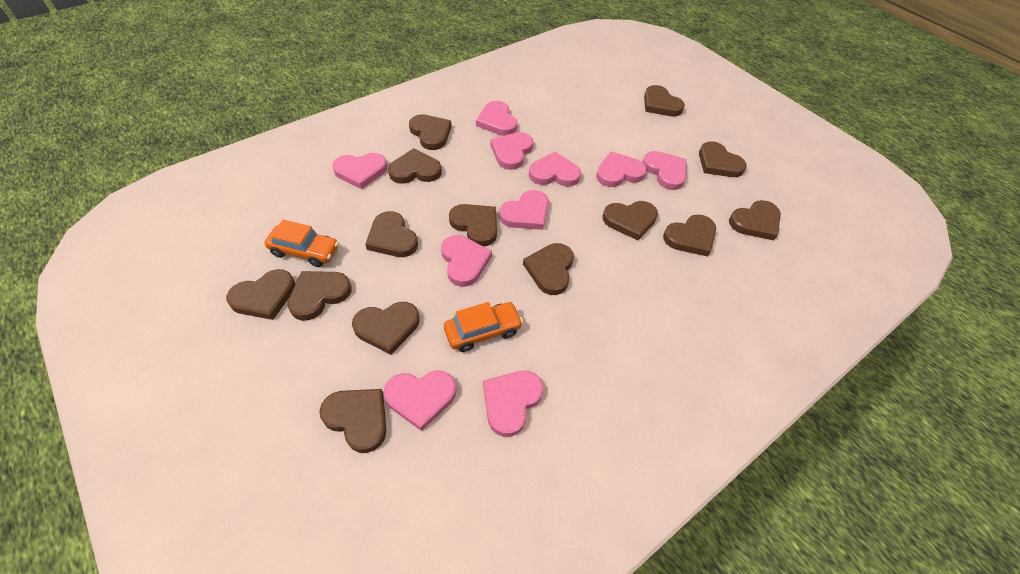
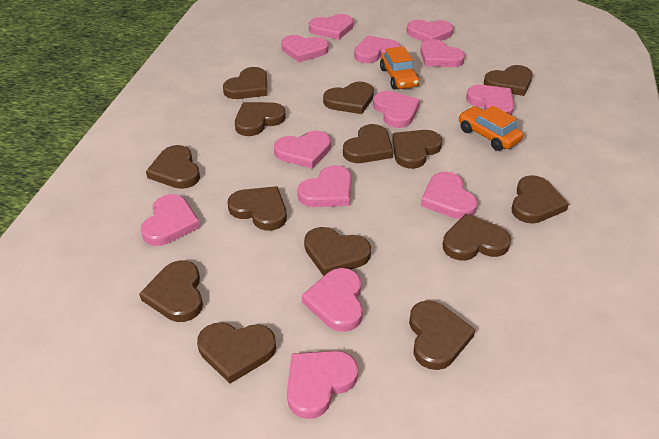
pink heart: [332,153,387,189] [383,370,456,431] [441,235,492,287] [476,101,518,136] [483,371,544,437] [490,132,534,170] [499,190,549,230] [529,152,581,187] [596,152,647,187] [643,151,687,190] = 10 -> [140,194,200,246] [274,131,331,169] [281,35,329,62] [287,351,358,419] [297,165,352,207] [302,268,363,332] [309,14,353,40] [354,36,401,63] [373,91,420,128] [406,20,454,42] [420,39,465,67] [421,172,477,219] [466,85,514,115] = 13

